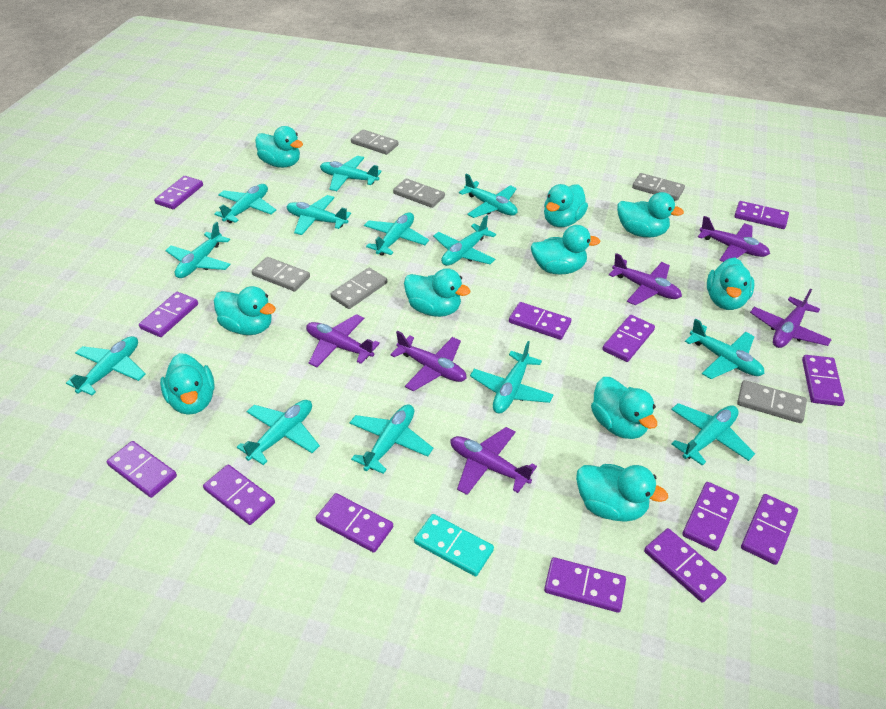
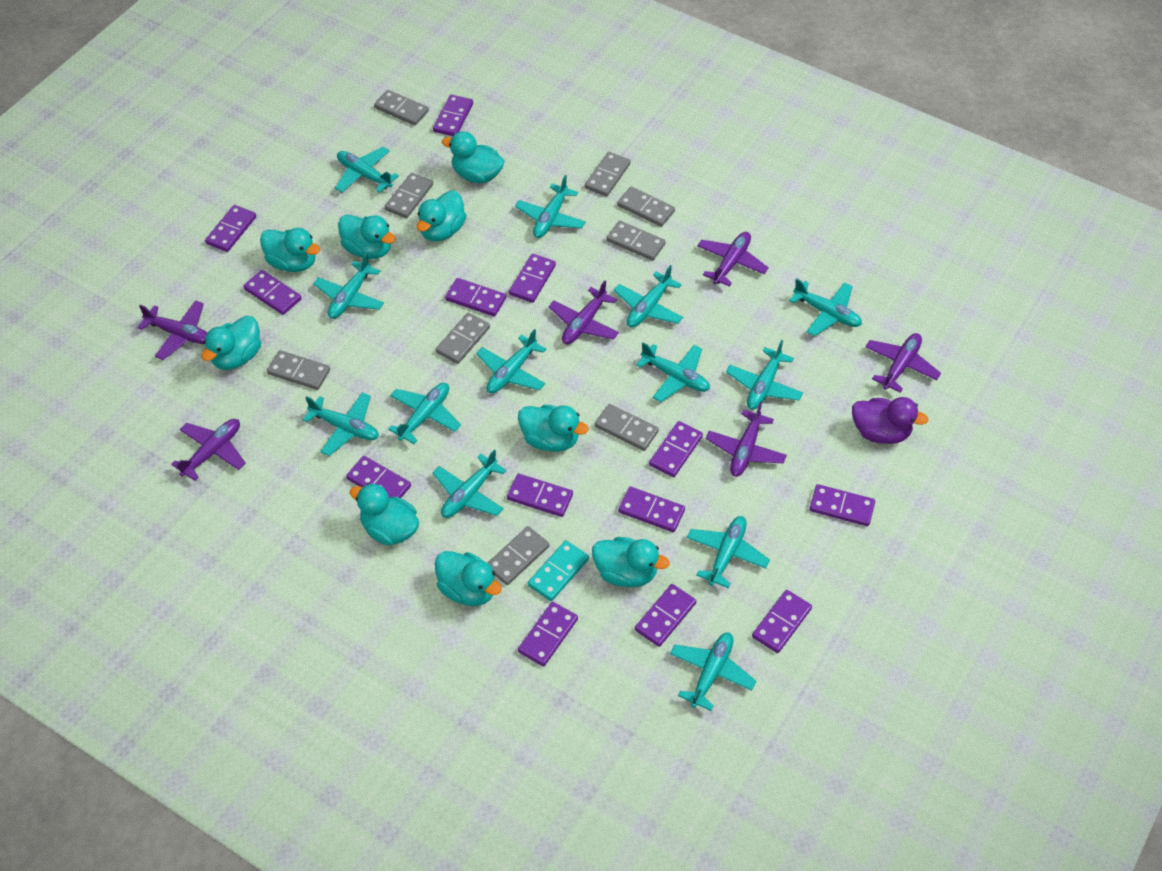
grey domino: [252,257,310,291] [330,268,387,309] [351,129,399,155] [393,179,445,208] [632,173,685,201] [737,380,807,423] = 6 -> [267,350,330,390] [374,90,429,126] [385,173,433,218] [436,313,490,364] [488,526,549,585] [585,152,631,197] [595,404,659,451] [607,221,666,261] [617,187,675,227] = 9
purple duck: none = 0 -> [852,397,928,444] = 1
turquoise duck: [160,353,215,415] [214,286,276,335] [255,126,303,168] [404,268,471,317] [531,225,600,275] [544,184,588,227] [576,464,668,522] [591,377,657,439] [617,192,684,237] [707,258,755,310] = 10 -> [201,316,261,370] [260,228,320,272] [338,215,396,259] [349,483,419,546] [417,191,466,242] [435,551,502,606] [442,131,505,183] [518,405,589,452] [592,537,670,587] = 9

